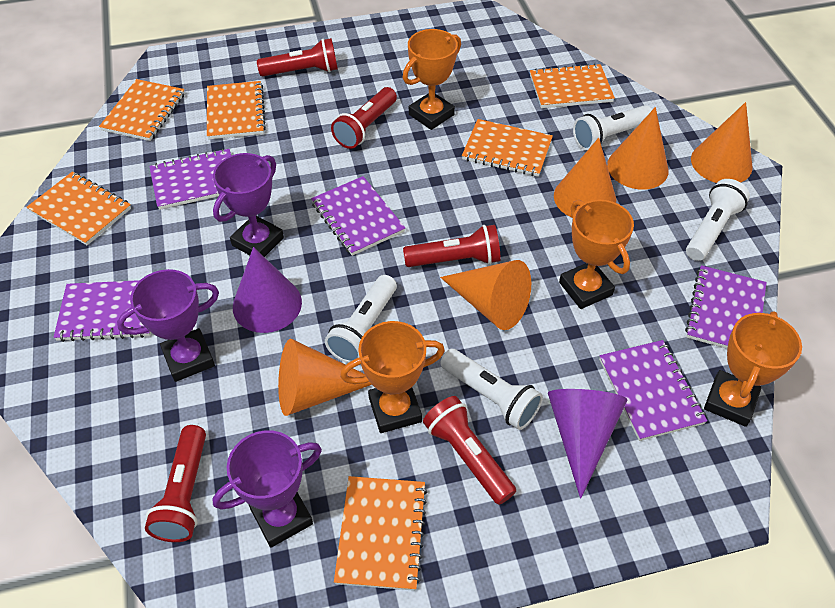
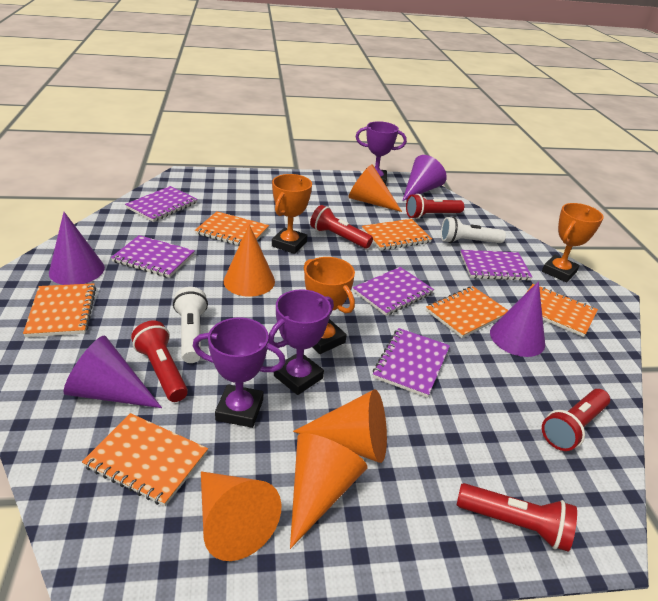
orange trophy: [340,321,445,433] [403,29,461,130] [559,200,634,309] [704,311,802,427] = 4 -> [272,174,312,254] [304,257,355,354] [542,203,604,282] = 3
purple cone: [233,247,302,333] [548,389,628,499] = 2 -> [49,212,105,285] [64,336,162,408] [402,155,447,201] [490,281,545,357] = 4
white flashlight: [325,275,397,363] [440,349,543,430] [573,105,652,150] [686,179,750,261] = 4 -> [173,287,208,363] [441,217,506,243] = 2

